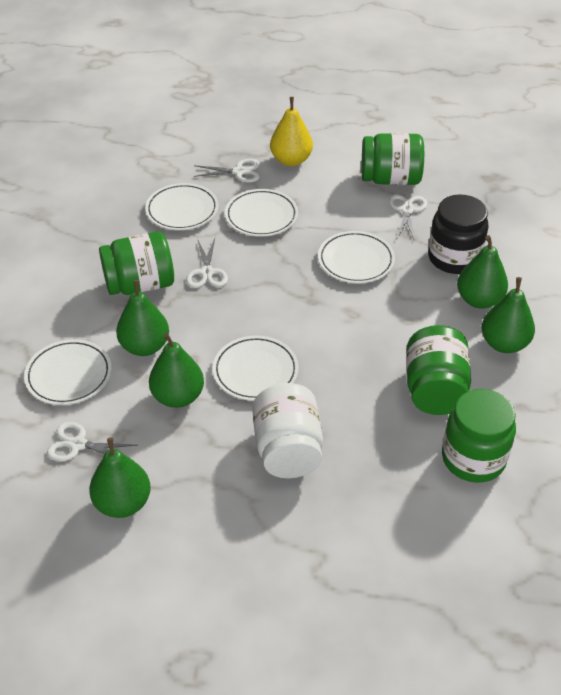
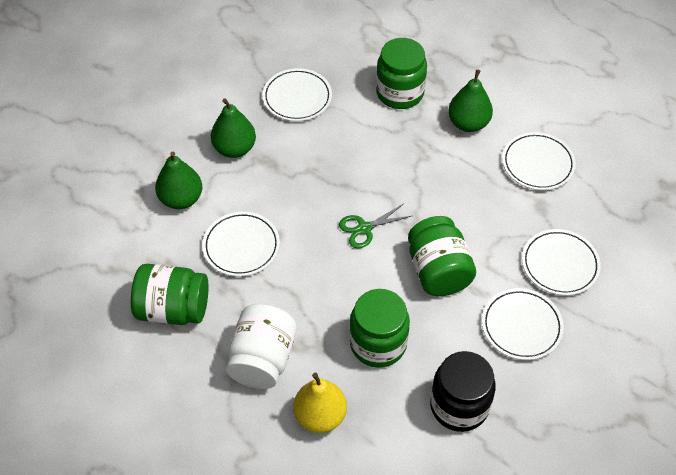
green pear: [89,437,151,518] [116,280,169,356] [149,333,204,408] [457,235,508,309] [481,277,535,353] = 5 -> [155,152,202,209] [211,99,256,158] [448,69,493,132] = 3
green scissors: none = 0 -> [339,204,411,248] = 1
white scissors: [47,422,138,461] [186,239,228,288] [193,159,260,182] [389,194,427,241] = 4 -> none = 0

